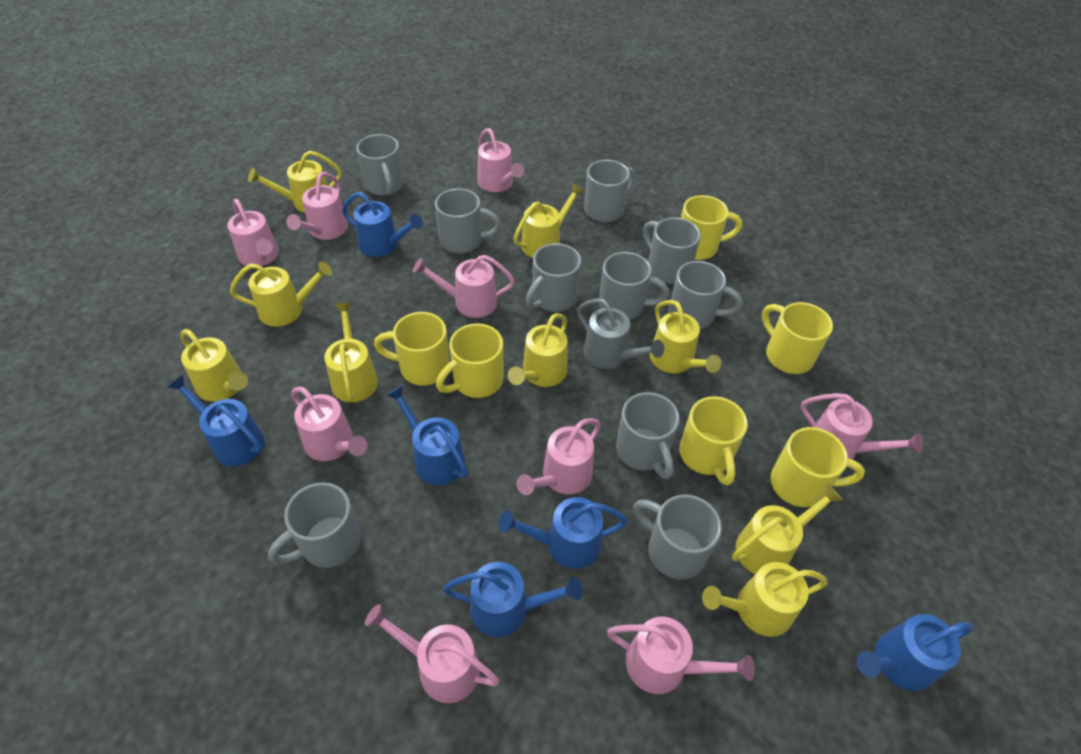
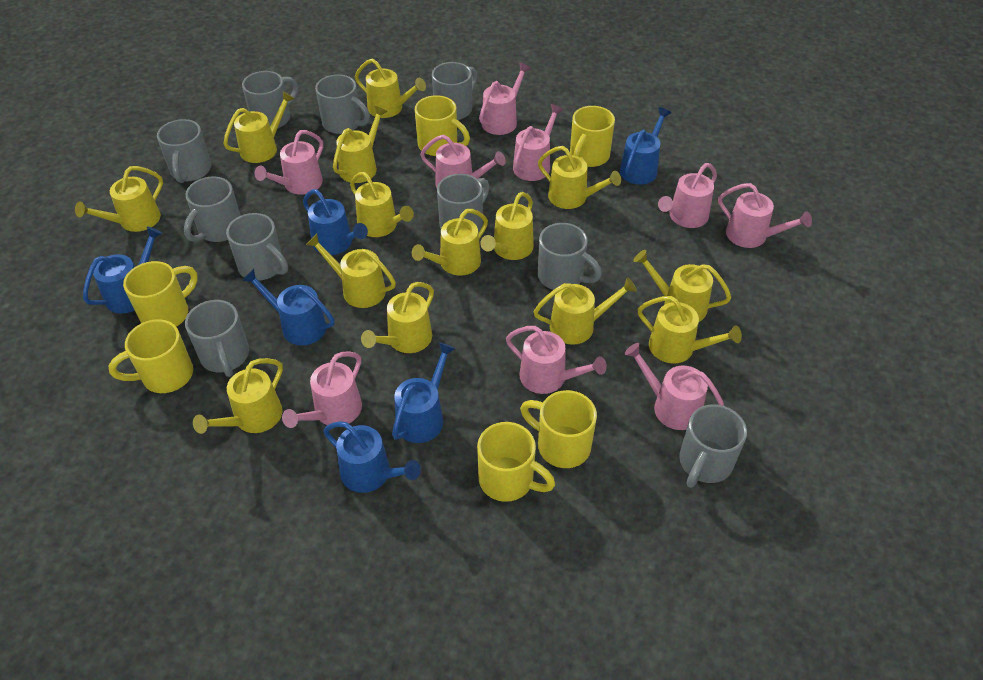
grey watering can: [577,298,664,369] = 1 -> none = 0
yellow watering can: [181,329,248,402] [230,262,332,326] [248,151,342,213] [324,303,378,402] [508,313,568,387] [513,183,584,258] [650,300,721,373] [702,562,828,637] [732,484,844,574] = 9 -> [75,166,163,232] [193,358,283,434] [223,91,295,163] [306,234,396,308] [333,106,387,183] [350,172,414,237] [355,59,426,118] [361,282,434,353] [412,209,488,275] [480,192,534,260] [533,277,637,345] [538,146,621,209] [633,250,731,322] [638,296,742,363] = 14

